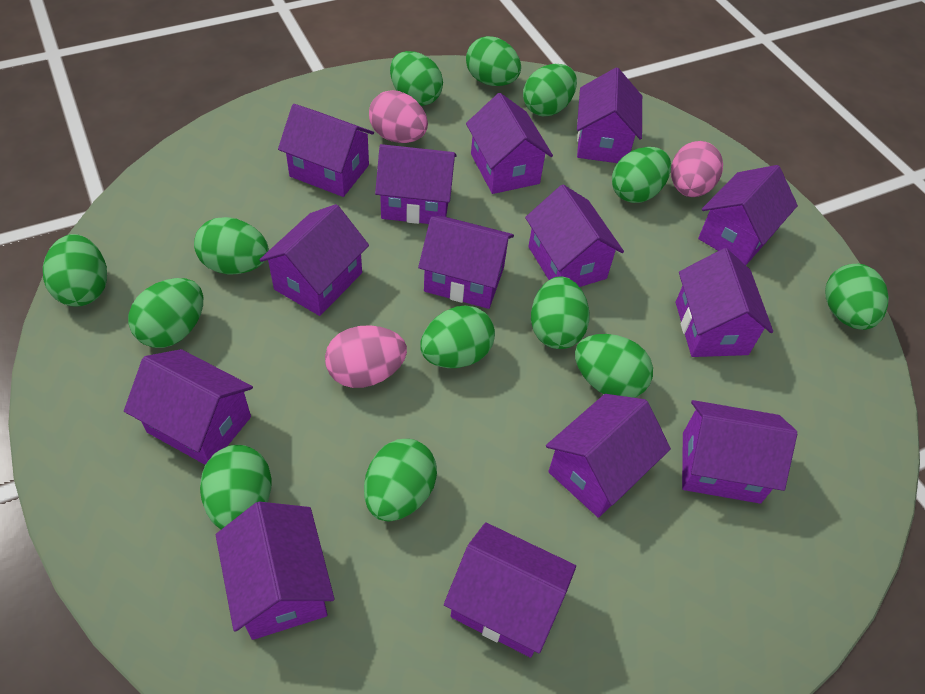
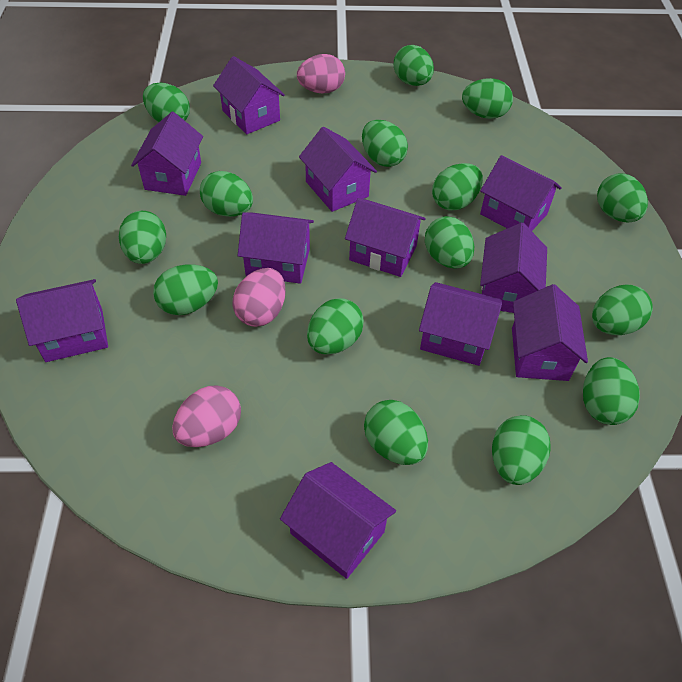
green egg: [43,234,107,307] [128,278,203,348] [194,217,269,274] [200,445,272,529] [364,439,437,521] [390,51,443,106] [420,305,495,368] [466,36,521,86] [523,64,577,116] [531,277,589,349] [575,334,653,398] [612,147,671,203] [825,264,889,330] = 13 -> [119,211,166,264] [143,83,190,122] [153,264,218,315] [200,171,253,217] [307,298,364,355] [362,120,408,167] [364,400,428,465] [394,45,434,86] [425,216,474,269] [432,163,483,211] [462,78,513,119] [492,415,551,485] [583,357,640,425] [592,285,653,335] [597,173,648,223] = 15
purple house: [124,349,253,465] [216,502,334,640] [259,204,369,316] [278,104,374,197] [375,144,457,224] [418,216,514,309] [444,522,576,658] [466,93,553,194] [525,185,624,287] [546,394,671,518] [577,67,642,163] [676,248,773,357] [682,400,797,504] [698,165,798,265] = 14 -> [16,279,108,362] [131,112,203,196] [213,56,285,135] [238,212,314,284] [280,462,396,579] [299,127,377,212] [345,198,426,277] [419,282,502,366] [480,155,562,231] [480,222,547,313] [512,284,588,381] = 11

